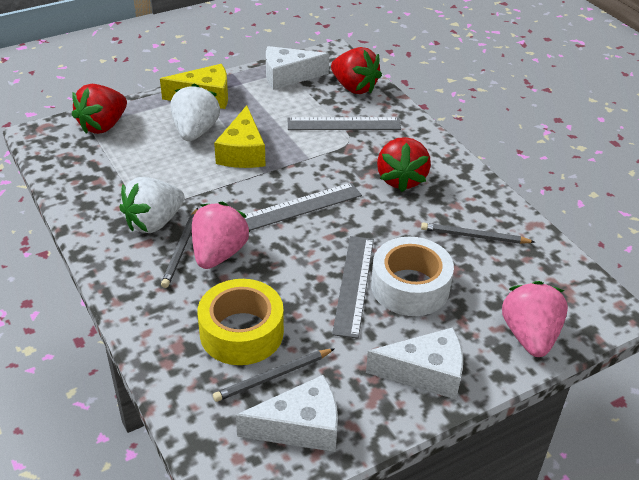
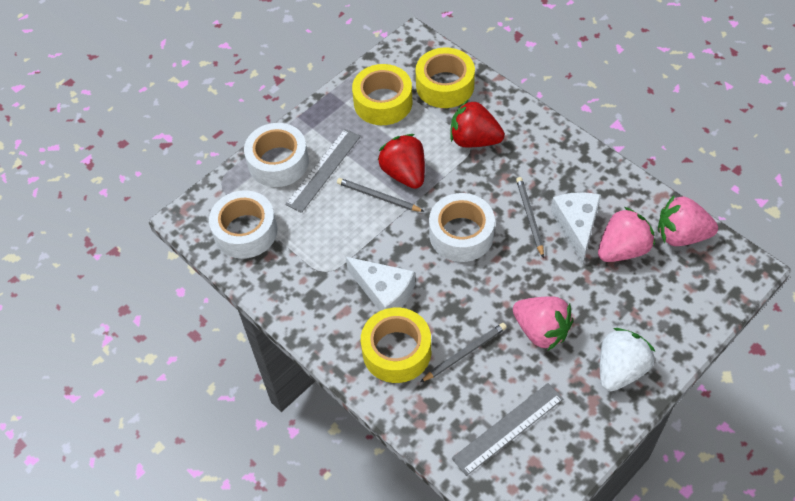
grey ruler: [245,182,362,231] [288,117,401,130] [332,236,374,339] = 3 -> [285,129,361,213] [452,383,563,476] = 2
pink strawberry: [192,202,250,269] [502,281,568,357] = 2 -> [513,296,573,351] [598,207,655,262] [658,195,718,246] = 3
red strawberry: [72,84,127,134] [331,47,382,94] [377,137,431,192] = 3 -> [377,134,425,189] [450,99,505,147] = 2
white cheese: [236,375,338,452] [266,46,329,90] [366,327,463,399] = 3 -> [346,257,415,311] [551,192,601,264] = 2
white strawberry: [120,177,185,233] [171,84,220,141] = 2 -> [600,328,655,391] = 1
white tape: [371,237,454,316] = 1 -> [209,190,277,259] [244,123,309,187] [429,193,495,262] = 3
yellow cheese: [160,64,228,109] [214,105,265,168] = 2 -> none = 0
yellow tape: [198,279,284,365] = 1 -> [352,64,412,125] [361,307,431,383] [416,48,475,108] = 3

